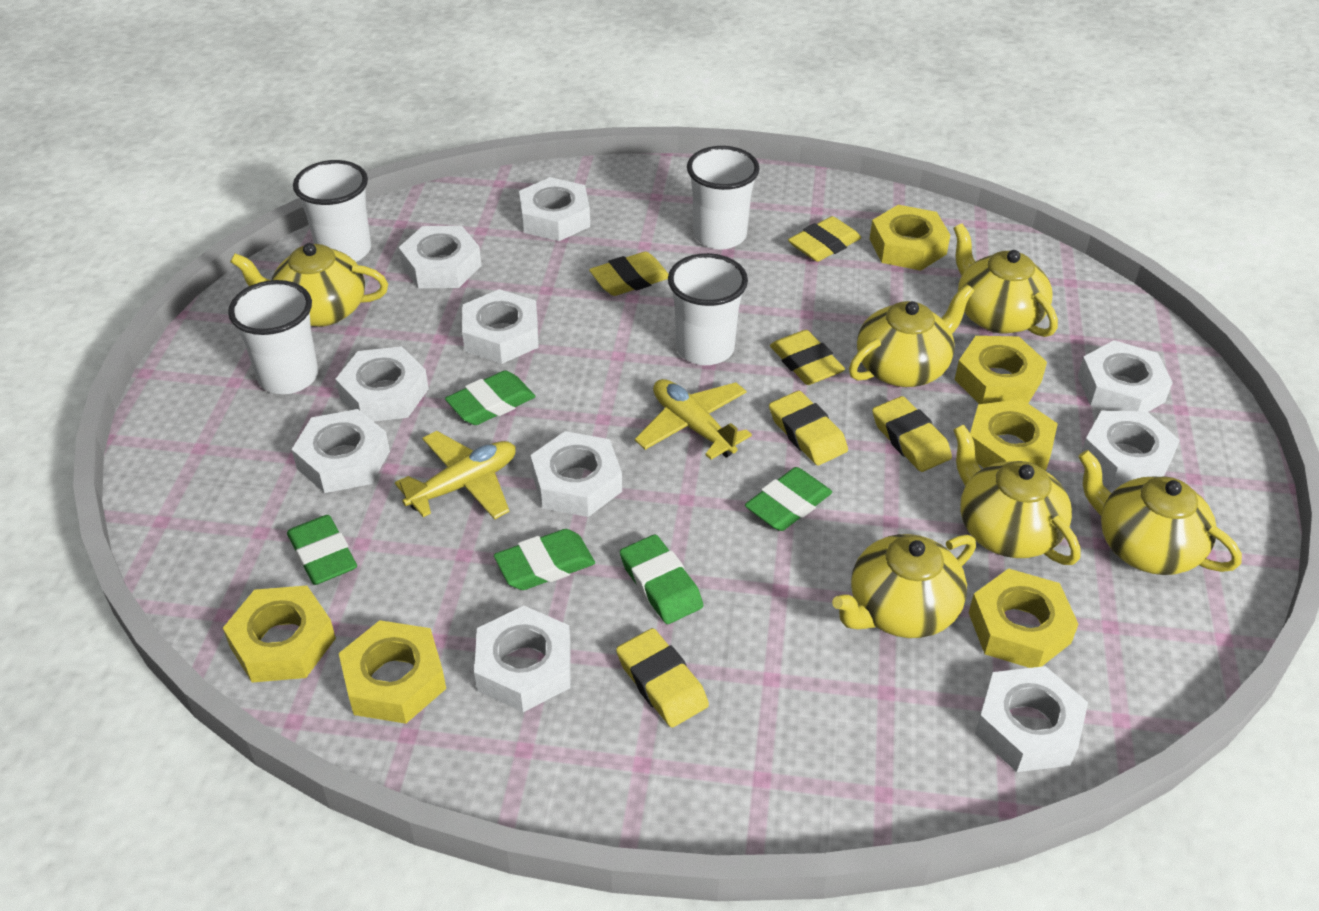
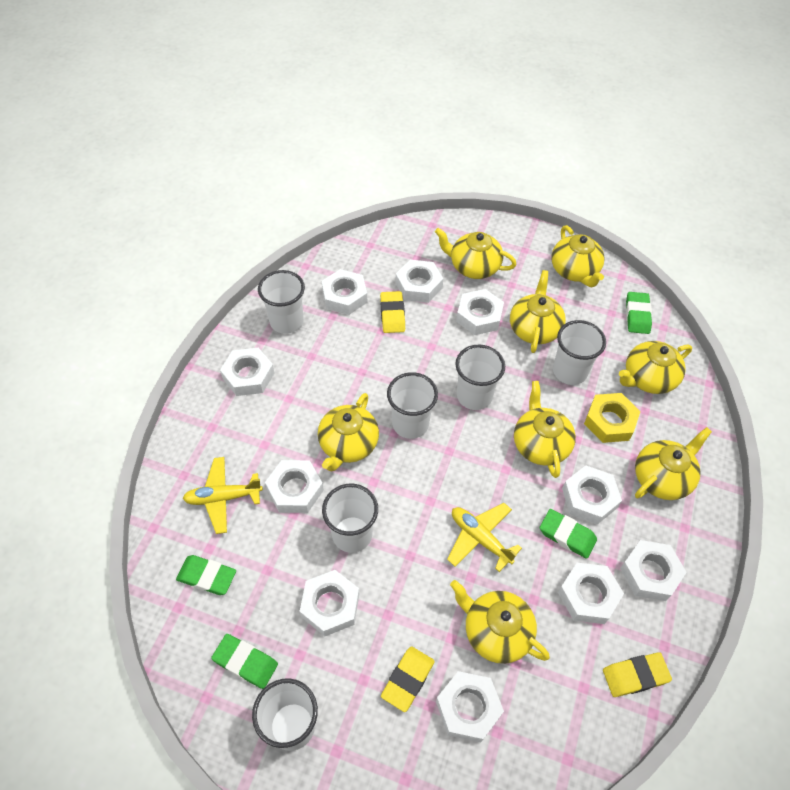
green eraser: [287,515,357,585] [445,370,536,425] [494,529,595,590] [620,534,703,624] [745,467,832,531] = 5 -> [176,555,236,595] [211,634,278,689] [540,509,597,559] [626,292,652,334] = 4
white cup: [228,280,318,394] [293,160,371,262] [668,253,748,365] [687,146,760,250] = 4 -> [252,678,318,751] [258,270,305,334] [322,484,378,553] [387,372,438,439] [455,344,505,410] [553,320,606,385] = 6
yellow eraser: [589,252,669,296] [616,628,709,727] [769,391,848,465] [770,330,845,385] [788,216,861,262] [872,396,952,472] = 6 -> [380,291,405,333] [381,646,435,712] [603,652,672,697] = 3
yellow nut: [223,586,336,683] [339,620,446,724] [870,205,950,271] [955,336,1047,404] [969,568,1079,668] [970,399,1058,471] = 6 -> [584,393,641,443] = 1
yellow teapot: [230,243,388,327] [832,534,976,638] [849,284,974,387] [953,223,1058,337] [953,424,1081,565] [1078,450,1242,575] = 6 -> [318,393,379,472] [435,228,516,279] [450,580,550,664] [510,270,566,353] [514,381,576,478] [551,225,605,287] [619,341,692,394] [635,427,712,500] = 8

